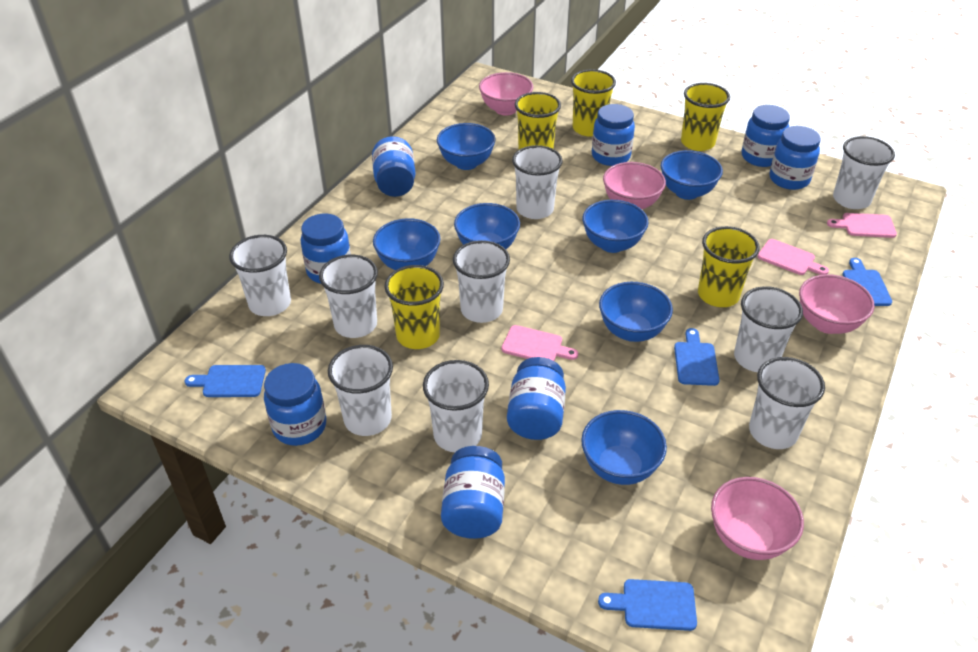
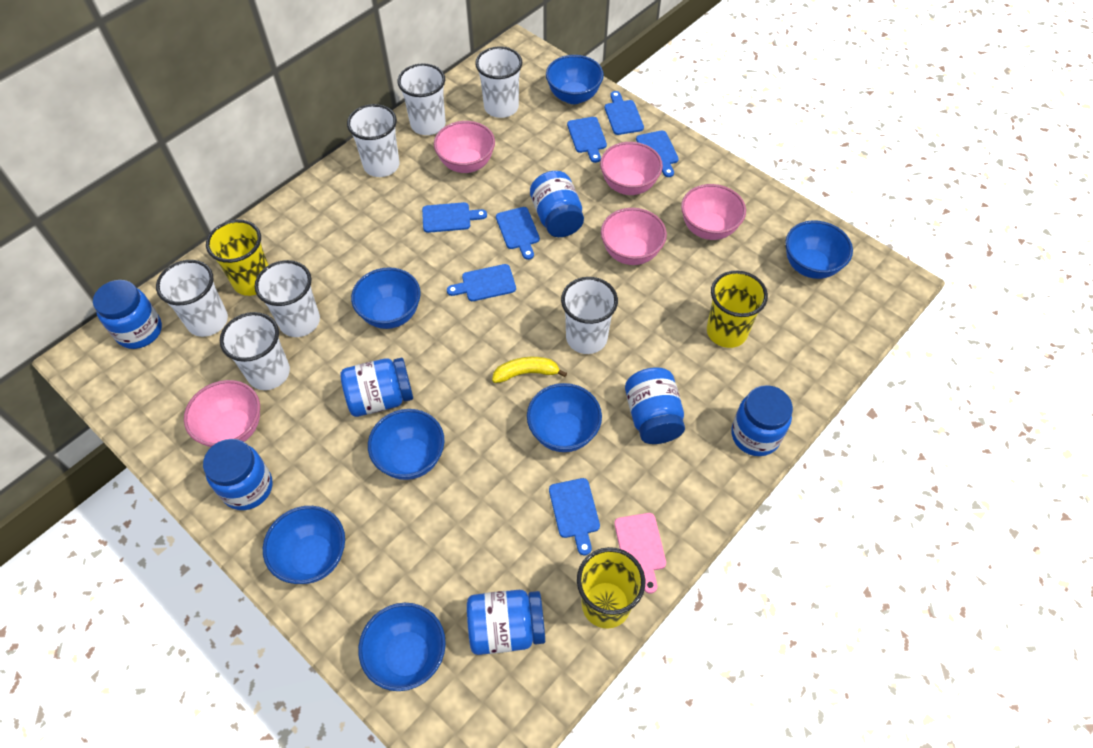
blue cutting board: [185,365,266,397] [598,579,697,631] [674,328,720,386] [843,258,892,306] = 4 -> [422,202,487,233] [447,264,516,301] [496,207,540,260] [549,478,600,555] [567,117,607,163] [605,91,644,135] [636,130,679,177] = 7
blue jar: [264,363,326,446] [301,214,351,284] [372,136,416,197] [441,446,505,539] [507,357,566,440] [592,104,635,166] [742,105,790,167] [769,126,821,190] = 8 -> [93,280,162,349] [203,439,272,510] [341,358,413,417] [467,590,545,655] [530,171,584,237] [625,367,685,444] [731,385,793,456] = 7
pink bowl: [479,72,533,116] [603,162,666,209] [711,477,804,560] [799,274,874,334] = 4 -> [184,380,260,447] [434,121,495,173] [600,142,663,195] [601,208,667,265] [681,184,746,240] = 5
pink cutting board: [501,325,578,361] [757,239,829,275] [827,213,897,238] = 3 -> [614,513,666,593] = 1
white cup: [229,235,291,316] [319,255,378,338] [328,345,393,436] [423,360,489,452] [453,240,510,323] [512,145,563,219] [734,286,803,372] [749,357,825,449] [833,136,895,209] = 9 -> [156,260,228,337] [220,312,290,390] [254,260,320,337] [347,104,400,177] [398,63,446,135] [475,46,522,118] [561,277,618,354] = 7
yellow banana: none = 0 -> [492,357,567,383] = 1
yellow cup: [385,265,444,349] [515,92,561,150] [571,69,616,137] [681,83,730,151] [698,226,760,307] = 5 -> [206,220,269,296] [577,547,645,629] [707,271,768,348] = 3

